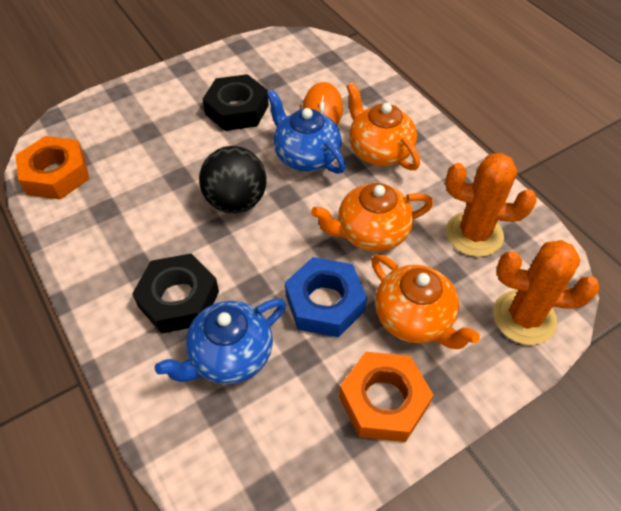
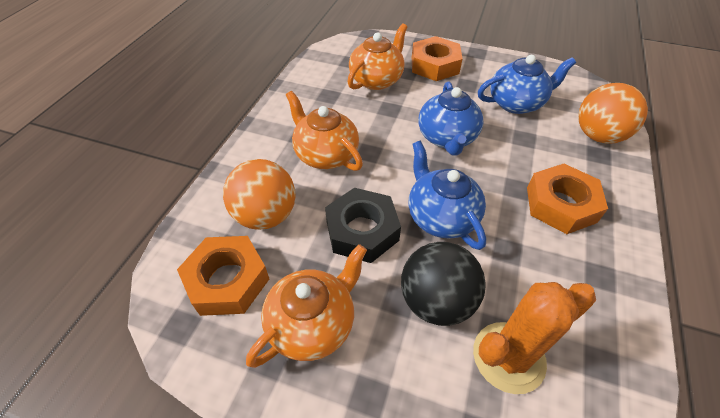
black nut: [132,254,219,333] [203,74,269,131] = 2 -> [325,188,401,263] = 1
blue nut: [285,257,367,337] = 1 -> none = 0
blue teapot: [155,299,286,384] [267,90,346,174] = 2 -> [408,141,486,250] [418,81,483,155] [478,55,576,114] = 3
orange ball: none = 0 -> [223,159,296,230] [578,83,648,144] = 2
orange cactus: [445,153,537,257] [493,240,599,345] = 2 -> [473,282,596,394] = 1
orange mouse: [302,82,343,125] = 1 -> none = 0
orange nut: [15,136,89,200] [339,352,433,442] = 2 -> [177,236,269,316] [412,36,462,81] [527,164,608,234] = 3

